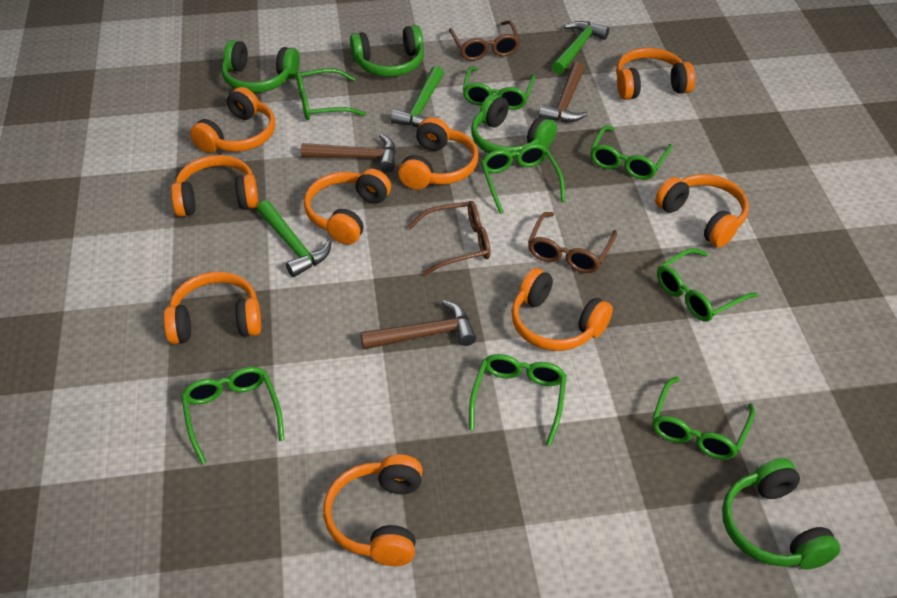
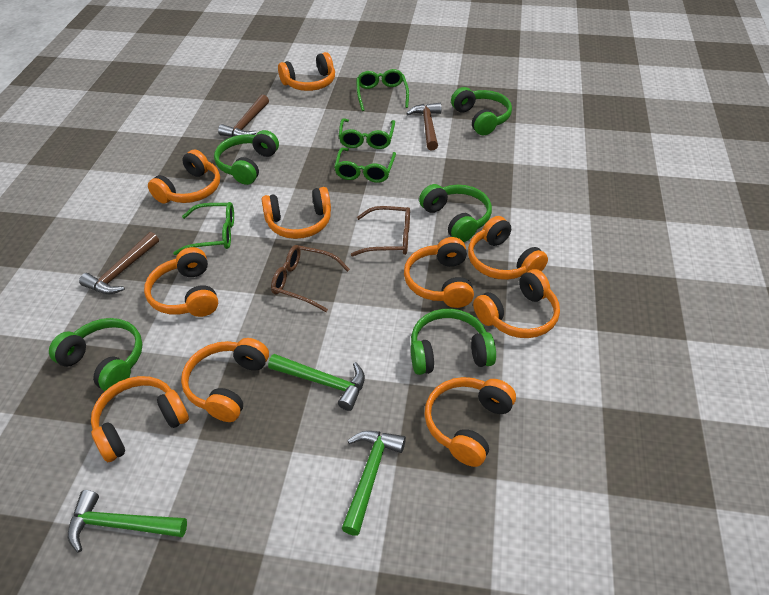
brown glasses: [408,201,490,275] [449,20,520,61] [528,212,617,273] = 3 -> [271,245,350,312] [351,206,410,256] = 2
green glasses: [181,367,284,464] [296,68,366,120] [462,67,535,110] [469,354,567,446] [481,144,565,214] [590,126,672,180] [652,377,755,460] [657,248,758,322] = 8 -> [173,202,234,255] [334,148,396,183] [339,119,395,149] [356,69,409,111] = 4
green headphones: [222,40,300,93] [350,25,424,77] [471,94,557,158] [722,458,840,569] = 4 -> [49,318,143,391] [214,130,279,185] [411,309,496,375] [419,184,492,242] [451,87,512,135] = 5
orange headphones: [164,272,261,344] [171,155,258,217] [190,87,275,153] [304,169,391,245] [323,454,423,566] [398,117,479,190] [511,268,613,351] [616,48,695,100] [655,174,749,247] = 9 -> [91,376,189,462] [144,247,218,317] [148,150,220,203] [181,338,269,422] [262,187,331,239] [278,52,335,91] [404,237,474,308] [424,377,516,467] [468,216,548,280] [473,269,560,338] = 10

